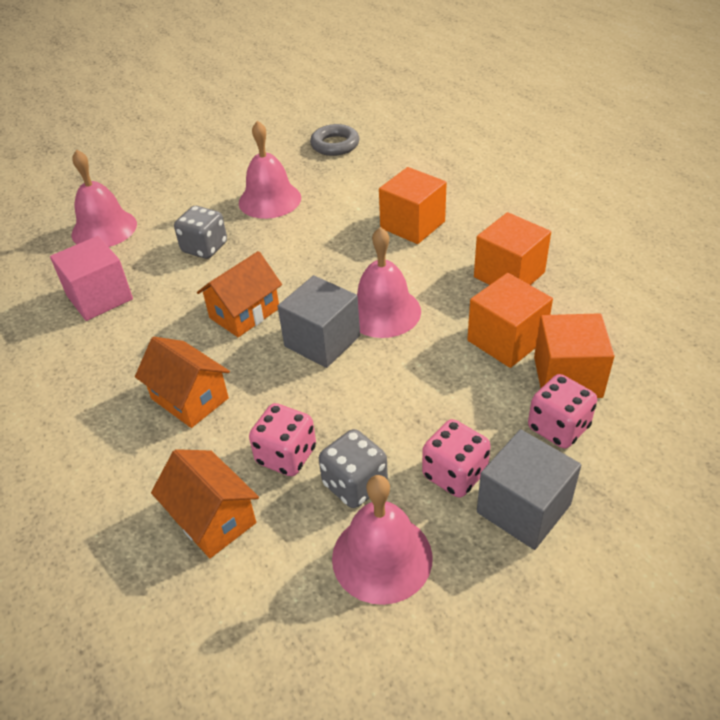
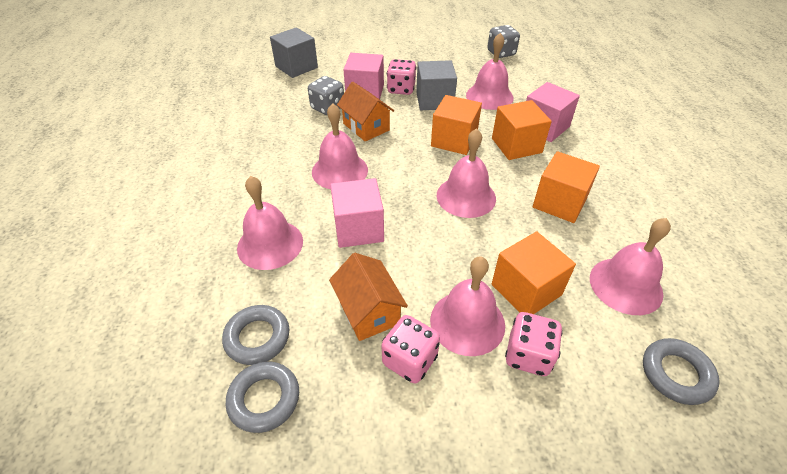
grey ring: [310,124,359,156] = 1 -> [222,305,289,365] [226,362,299,433] [643,338,720,405] = 3
orange house: [135,337,230,428] [151,449,259,558] [197,251,282,337] = 3 -> [329,253,408,341] [337,82,394,141] = 2
pink bell: [71,150,137,247] [239,120,301,219] [332,475,433,605] [357,227,421,338] = 4 -> [237,176,303,270] [312,103,368,189] [430,256,505,356] [437,128,496,218] [466,33,514,110] [590,218,671,315] = 6
pink cube: [50,236,133,321] = 1 -> [330,178,384,248] [343,53,384,99] [526,82,580,142] = 3

